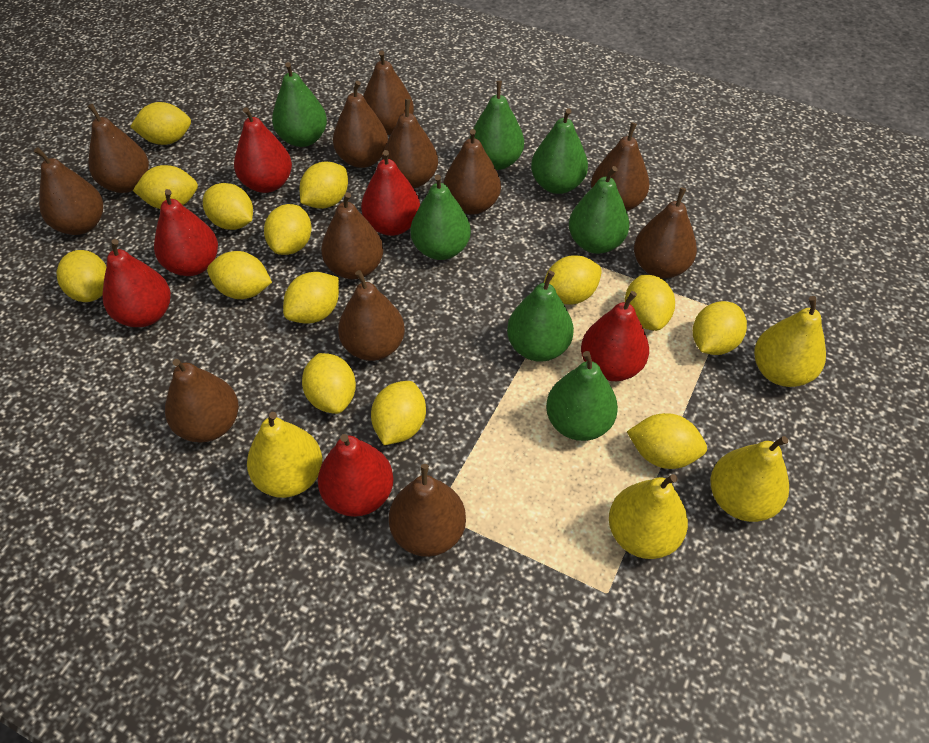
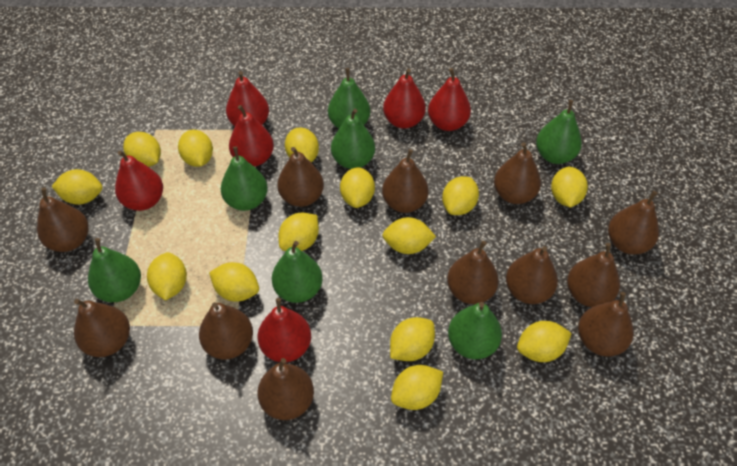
yellow pear: [247,412,322,498] [609,474,688,559] [710,436,789,522] [754,296,826,387] = 4 -> none = 0

